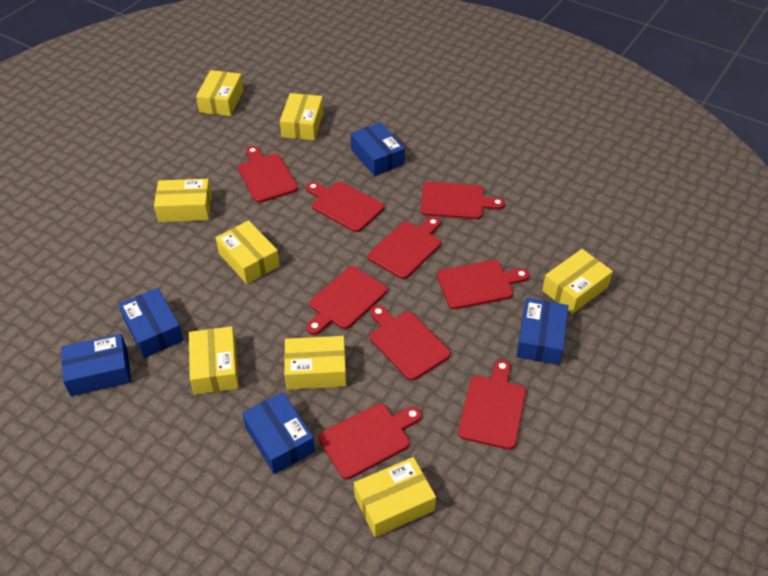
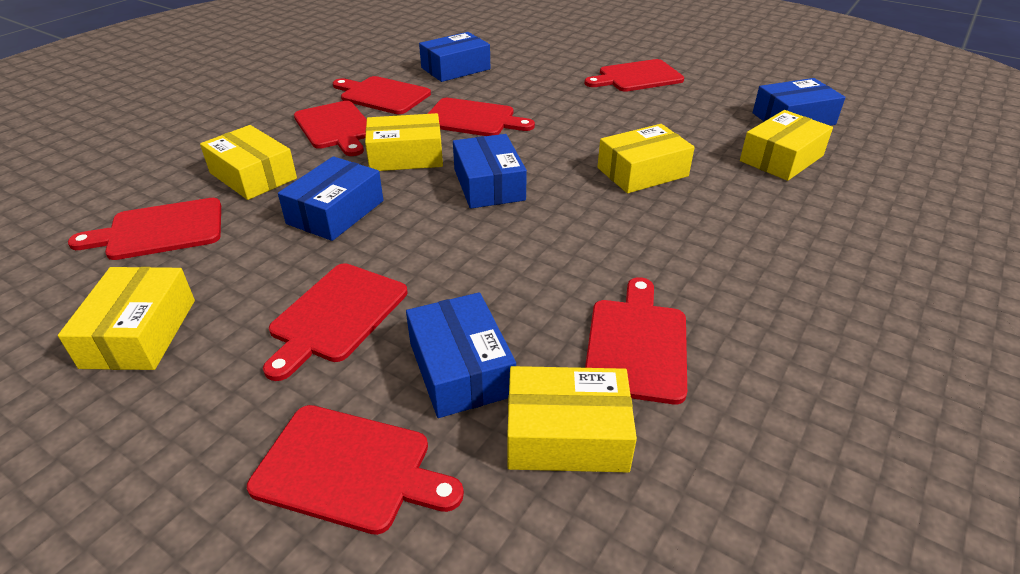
red cutting board: [238,146,298,203] [306,182,384,232] [306,266,387,335] [319,403,422,479] [368,217,441,279] [370,305,451,381] [420,182,505,219] [437,260,530,309] [458,359,526,450] = 9 -> [68,198,221,260] [247,405,464,535] [263,263,407,381] [294,101,367,156] [333,76,431,114] [428,98,535,136] [584,59,684,92] [585,277,687,404] = 8
yellow box: [154,179,212,222] [189,326,239,395] [196,70,244,116] [216,220,280,284] [280,93,324,140] [284,336,346,390] [354,457,436,537] [542,249,613,314] = 8 -> [58,267,195,370] [200,125,297,200] [365,113,443,171] [507,366,637,472] [598,124,695,193] [740,110,833,181] = 6

